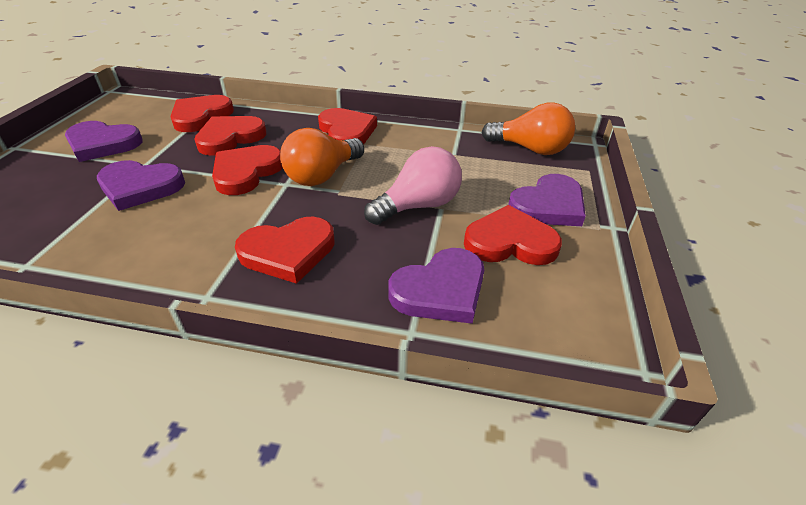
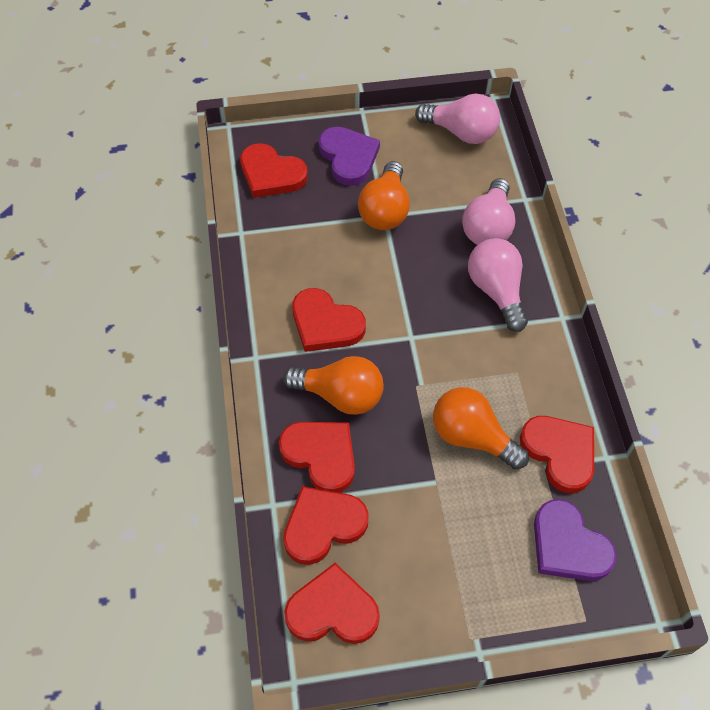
orange light bulb: [280,128,364,186] [482,102,575,155] = 2 -> [283,356,384,415] [358,161,410,230] [433,387,529,470] = 3
pink light bulb: [364,146,462,225] = 1 -> [415,94,500,144] [462,178,515,245] [468,238,528,332] = 3
purple heart: [65,121,143,162] [97,160,185,211] [388,248,484,324] [508,174,586,226] = 4 -> [318,127,380,186] [534,499,617,581] = 2

